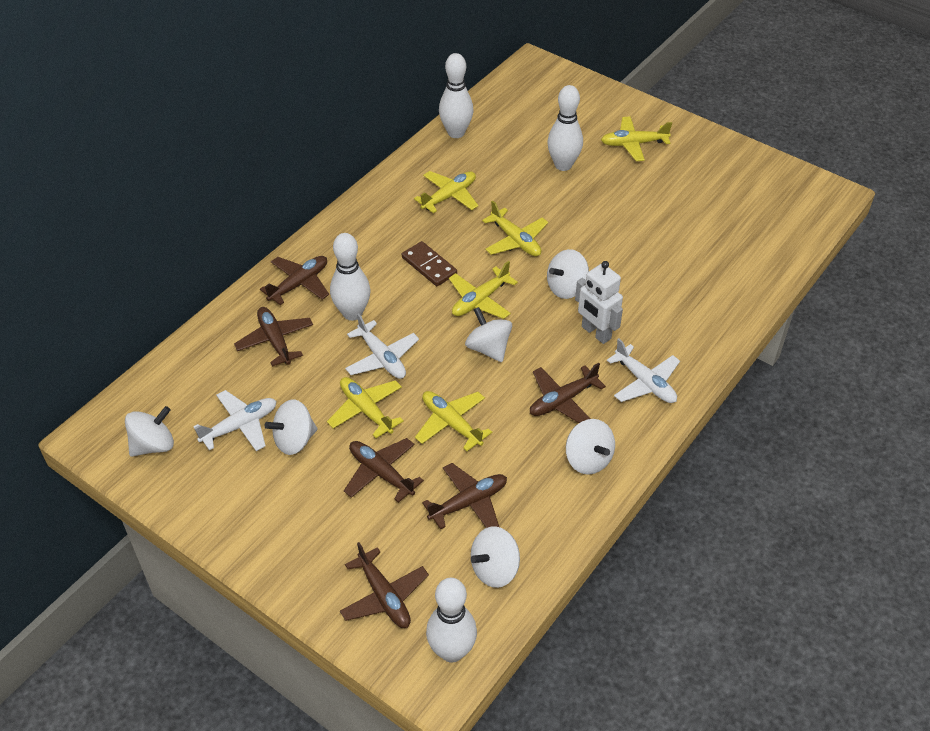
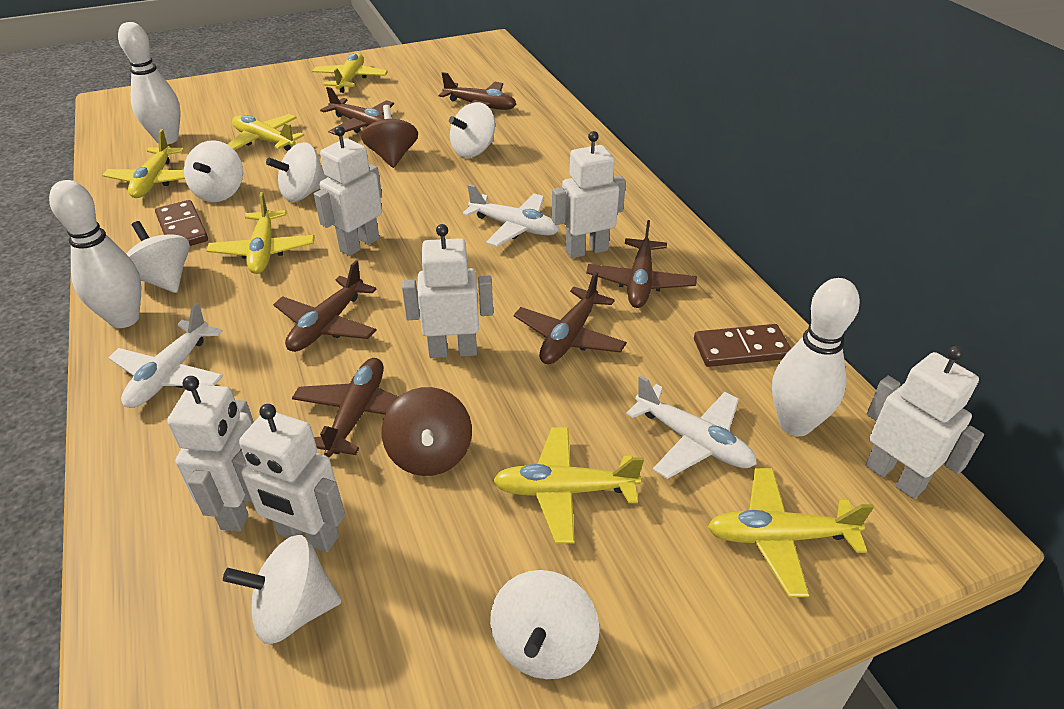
brown domino: [402,241,457,286] = 1 -> [155,200,208,246] [694,324,791,367] = 2
brown spinning top: none = 0 -> [361,105,418,168] [382,387,472,476] = 2
white bowling pin: [330,233,370,321] [426,578,477,663] [439,53,473,138] [547,85,583,171] = 4 -> [49,180,141,328] [118,22,181,144] [772,278,860,436] = 3
white robot: [575,261,623,344] = 1 -> [167,376,254,532] [232,404,345,553] [314,126,382,256] [402,224,493,358] [552,131,626,258] [865,346,984,499] = 6

